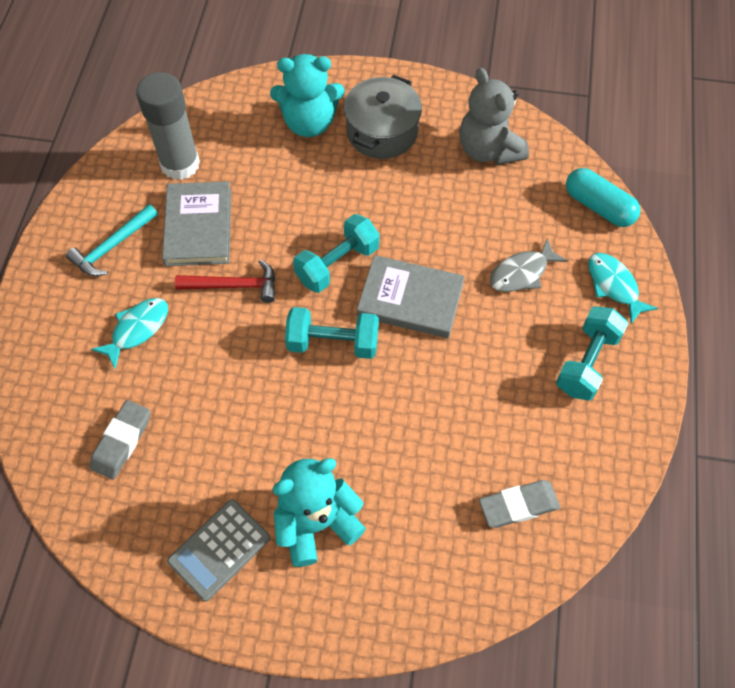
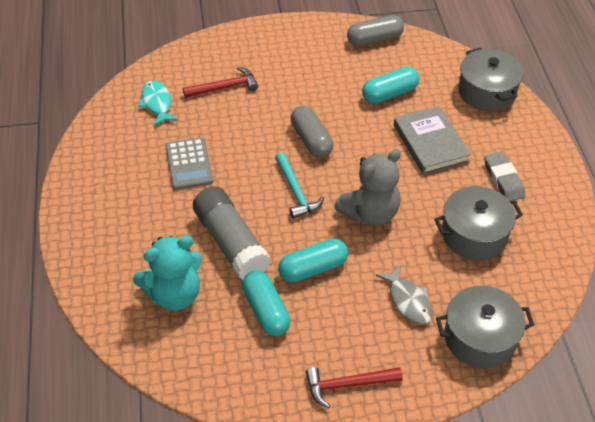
grey book: [162,181,231,266] [357,255,465,338] = 2 -> [394,106,471,175] = 1
grey capsule: none = 0 -> [291,106,333,158] [347,15,404,46] = 2
grey eraser: [90,400,150,480] [479,480,560,528] = 2 -> [484,152,526,201] = 1
grey pot: [344,75,422,159] = 1 -> [434,186,523,260] [436,286,534,368] [458,48,523,111] = 3
red hammer: [175,259,275,303] = 1 -> [183,67,258,98] [306,367,403,408] = 2
turquoise capsule: [566,168,641,227] = 1 -> [242,270,290,336] [278,239,348,283] [362,66,420,104] = 3
turquoise dumbbell: [285,307,379,359] [293,214,380,293] [556,306,628,401] = 3 -> none = 0
turquoise fish: [91,298,168,369] [588,253,658,324] = 2 -> [138,81,178,126] = 1
turquoise teddy bear: [270,54,345,137] [273,458,366,567] = 2 -> [133,235,202,311] = 1

